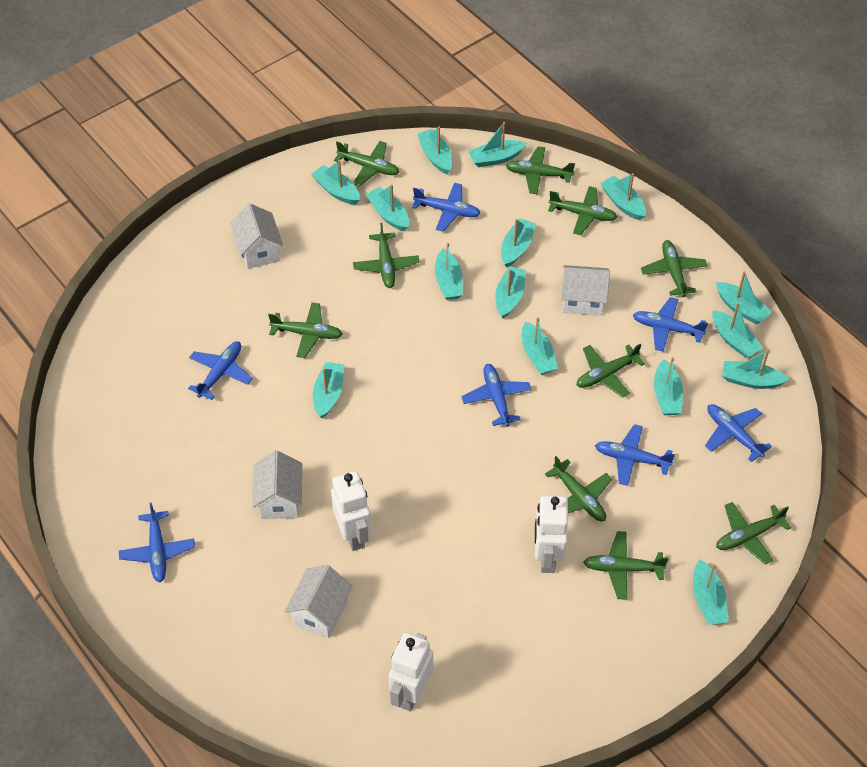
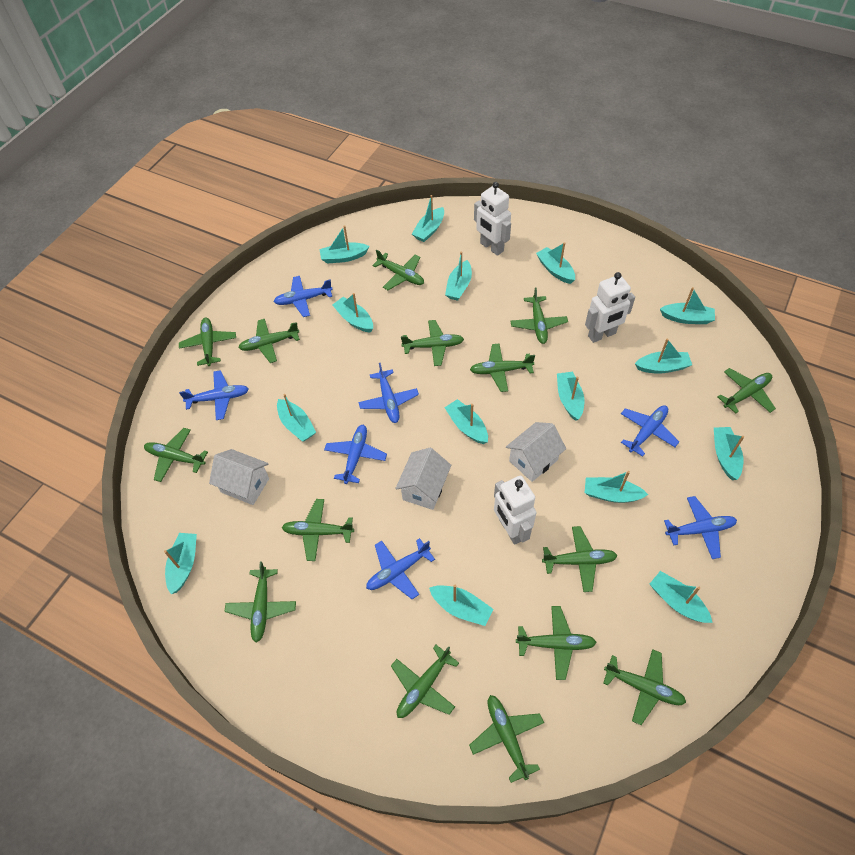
green plane: [268,302,342,358] [334,141,399,186] [353,223,420,288] [505,146,575,194] [545,456,612,521] [548,186,617,235] [577,344,645,398] [583,531,668,600] [641,240,708,297] [716,502,791,565] = 10 -> [144,428,208,482] [179,318,236,366] [224,562,296,643] [238,319,300,363] [282,499,354,561] [372,250,424,290] [391,645,459,718] [401,320,464,366] [469,695,544,783] [470,344,535,392] [511,287,568,344] [516,606,597,680] [542,526,618,592] [603,649,686,725] [718,368,776,414] = 15
white house: [230,203,283,269] [252,451,302,519] [285,565,353,638] [561,265,610,316] = 4 -> [209,449,269,505] [395,448,451,510] [506,422,566,482] = 3

